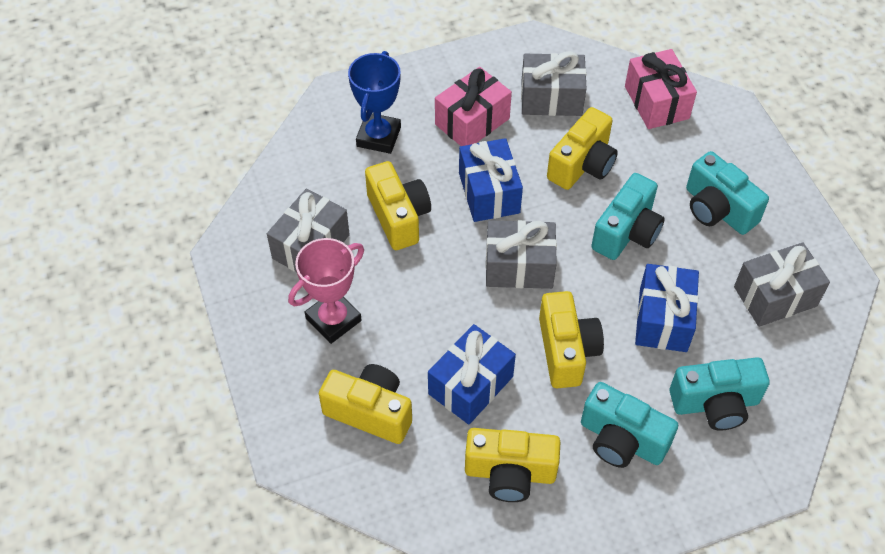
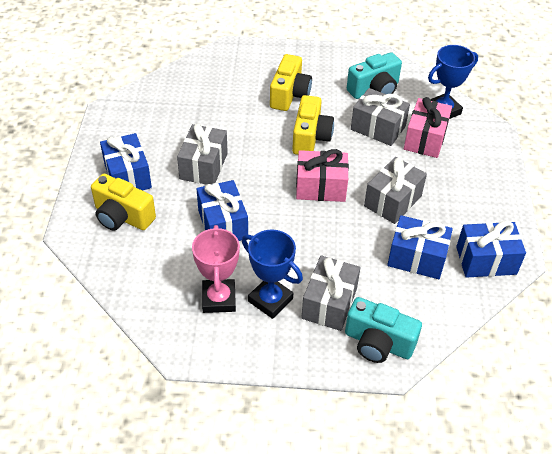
blue gift: [428,324,516,425] [459,138,523,222] [635,264,699,352] = 3 -> [100,133,152,190] [197,180,248,241] [387,215,453,279] [456,221,526,278] = 4
blue trophy: [348,51,401,154] = 1 -> [242,229,303,319] [428,45,478,119] = 2
turquoise camera: [581,382,678,468] [591,173,665,260] [670,357,770,431] [686,151,769,235] = 4 -> [345,297,422,363] [347,52,402,99] = 2
yellow camera: [319,364,412,444] [365,161,431,250] [465,428,560,502] [539,291,604,388] [547,107,618,190] = 5 -> [91,174,156,231] [270,54,312,111] [292,95,334,155] = 3

